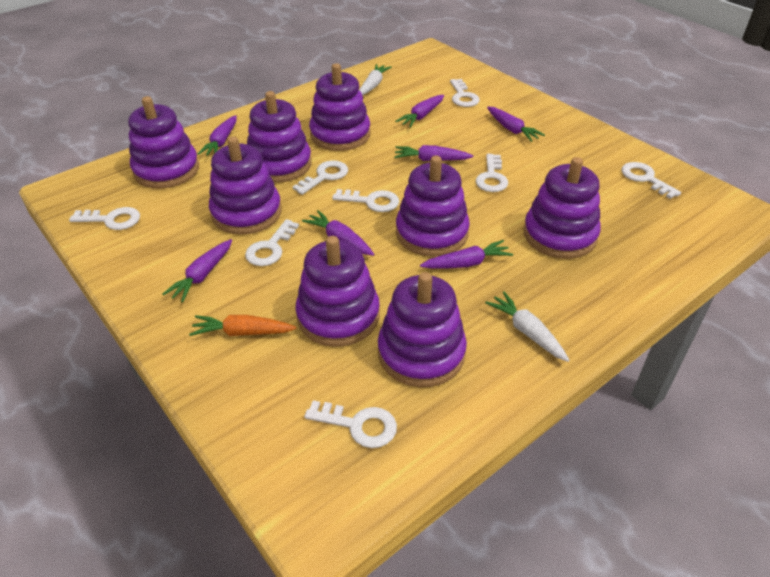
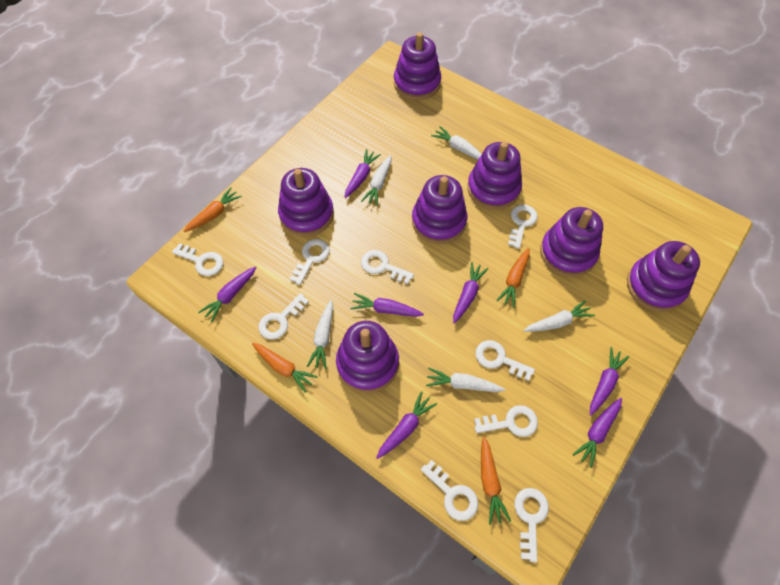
orange carrot: [189,315,296,336] = 1 -> [183,187,242,232] [252,343,317,393] [481,436,511,525] [496,248,530,308] = 4
purple stacking toy: [128,96,199,189] [209,136,282,235] [247,91,312,183] [296,236,380,347] [309,63,371,151] [378,272,467,387] [396,156,470,257] [523,157,601,259] = 8 -> [278,168,334,237] [336,321,399,393] [394,32,441,100] [412,175,467,244] [467,142,522,210] [540,207,603,277] [627,241,700,312] = 7
white carrot: [359,64,392,96] [485,291,570,362] = 2 -> [307,300,333,369] [361,155,391,206] [426,368,505,392] [431,126,482,160] [524,300,595,332] = 5
white key: [69,207,140,230] [245,219,299,266] [293,160,348,195] [304,400,397,448] [332,189,399,212] [450,79,480,107] [476,154,508,192] [621,162,681,199] = 8 -> [172,243,223,276] [258,293,309,340] [290,239,330,285] [361,250,414,284] [421,460,478,521] [474,405,538,437] [475,340,535,381] [508,204,538,249] [514,488,549,562] = 9

